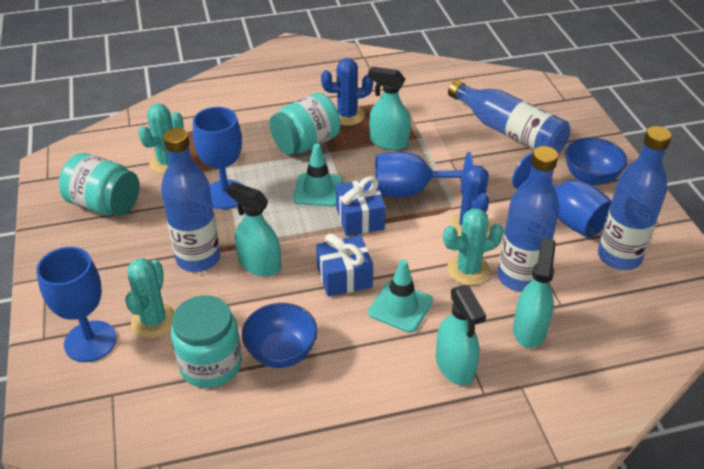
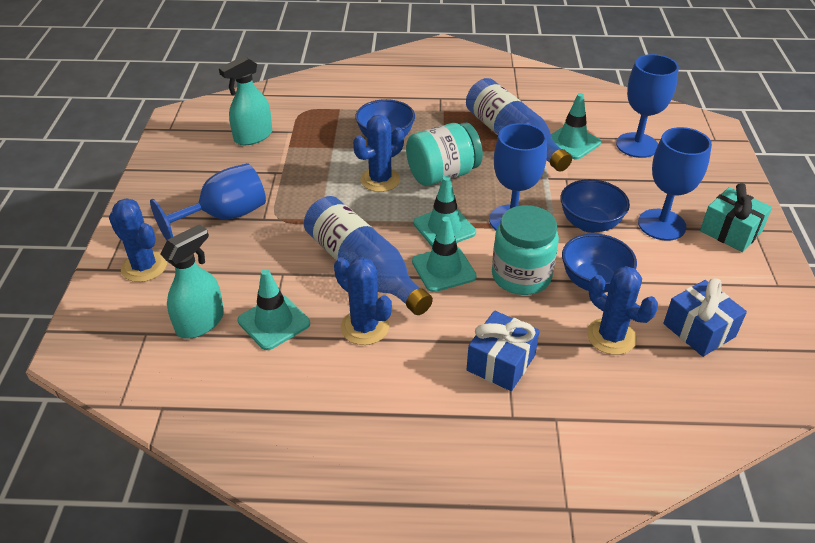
blue bottle: [161,128,220,272] [448,80,570,153] [498,146,560,292] [598,126,672,270] = 4 -> [304,196,433,315] [466,78,572,172] = 2
blue bowl: [242,303,318,368] [565,137,627,185] = 2 -> [355,99,415,143] [560,179,630,233] [562,234,637,293] = 3
blue cactus: [321,58,373,126] [450,165,490,236] = 2 -> [109,198,167,282] [334,257,392,345] [353,115,404,192] [587,266,658,355] = 4
turquoise cactus: [125,258,175,338] [138,104,184,174] [443,208,504,285] = 3 -> none = 0
turquoise gift: none = 0 -> [700,183,772,252] = 1
turquoise jar: [59,153,140,216] [171,295,242,388] [269,93,340,155] = 3 -> [406,123,483,186] [492,205,559,295] = 2
turquoise spray bottle: [226,182,281,276] [368,67,411,150] [436,285,486,385] [513,238,556,348] = 4 -> [161,224,224,338] [219,56,272,145] = 2
turquoise traffic cone: [293,144,343,207] [368,259,433,333] = 2 -> [237,269,310,350] [412,217,477,292] [413,176,476,247] [551,93,601,160] = 4

